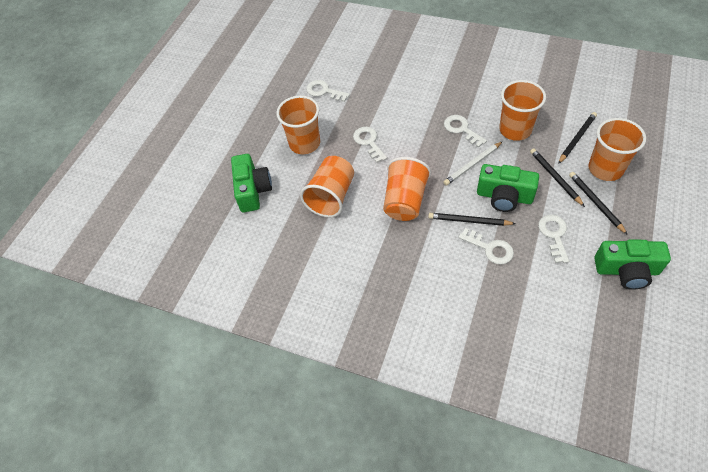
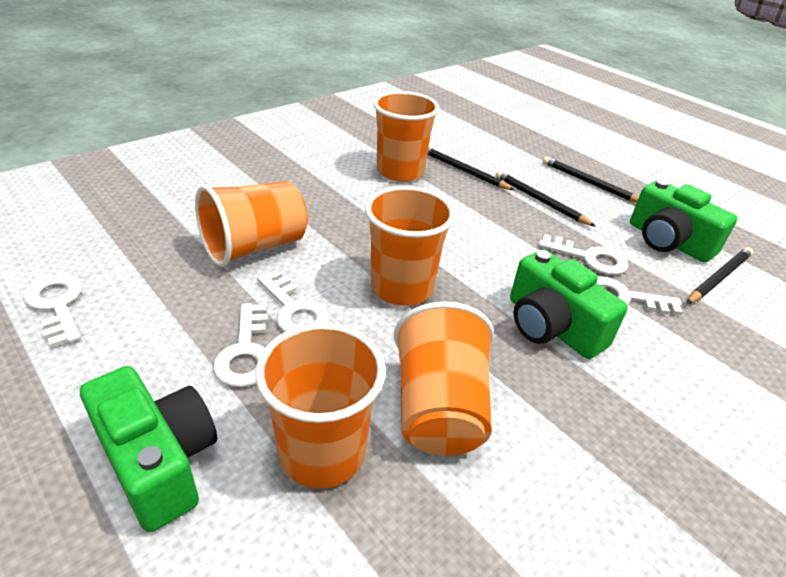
white pencil: [444,141,503,185] = 1 -> none = 0

